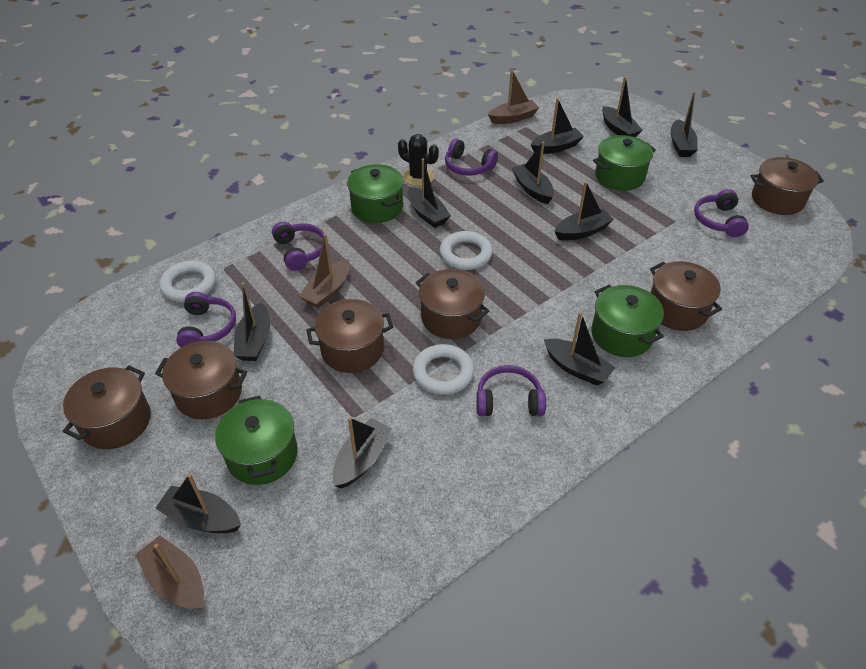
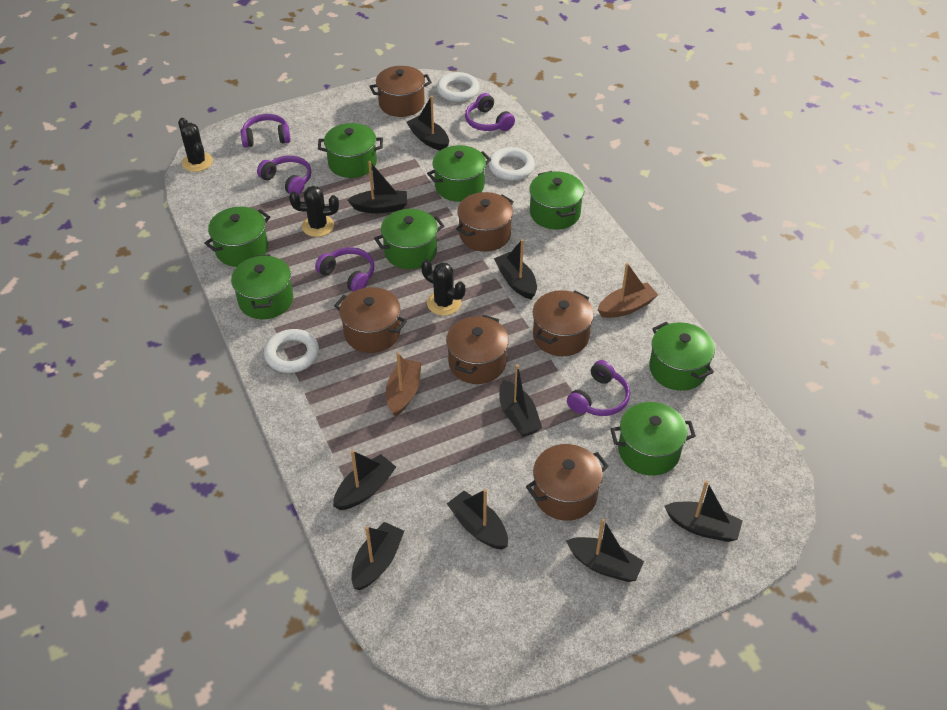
black boat: [155,474,241,533] [234,282,270,361] [332,417,392,488] [408,158,451,228] [512,142,554,204] [531,98,584,154] [544,312,615,385] [555,181,614,241] [602,77,643,137] [670,91,698,157] = 10 -> [333,450,396,510] [348,161,407,213] [351,522,404,590] [406,96,449,151] [447,489,508,550] [494,239,537,299] [499,364,542,437] [566,519,644,582] [664,481,742,542] = 9
black cactus: [398,134,439,186] = 1 -> [178,118,213,172] [289,186,339,237] [421,259,465,316] = 3
brown boat: [135,535,204,609] [299,234,350,308] [488,70,539,124] = 3 -> [386,353,421,417] [598,263,658,318] = 2
green pot: [215,395,298,485] [347,164,404,223] [591,285,664,357] [593,135,656,191] = 4 -> [204,207,270,267] [231,254,293,319] [318,123,383,178] [374,209,444,269] [427,145,491,202] [529,171,584,229] [610,402,696,476] [649,322,715,391] = 8

